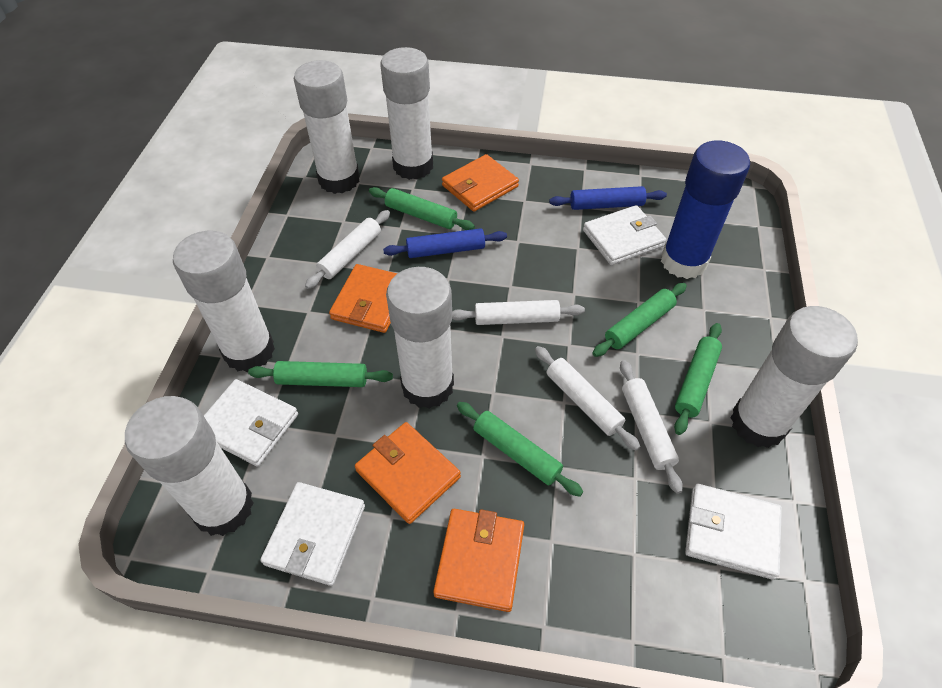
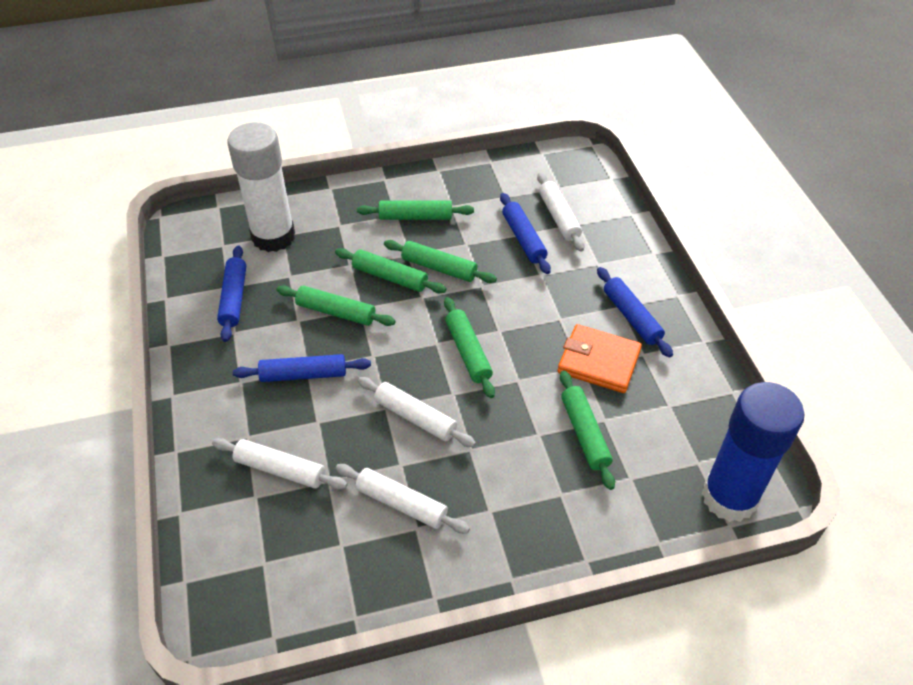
blue rolling pin: [383,228,507,258] [549,186,667,210] = 2 -> [217,245,246,342] [233,354,371,382] [500,193,551,274] [597,267,673,358] = 4
green rolling pin: [248,361,393,387] [369,187,475,230] [457,402,583,497] [593,283,687,357] [674,323,722,435] = 5 -> [277,285,396,326] [335,248,446,293] [357,200,474,220] [384,240,497,283] [444,297,495,398] [560,371,615,490] = 6
orange wallet: [329,264,398,333] [355,422,461,524] [433,509,524,612] [442,154,519,212] = 4 -> [558,324,642,393] = 1
white glue stick: [125,396,254,536] [173,231,275,372] [294,60,360,194] [380,47,433,180] [386,267,454,409] [730,306,858,448] = 6 -> [227,122,295,252] = 1
white wallet: [204,379,298,467] [260,482,365,586] [583,205,666,265] [685,484,782,580] = 4 -> none = 0

